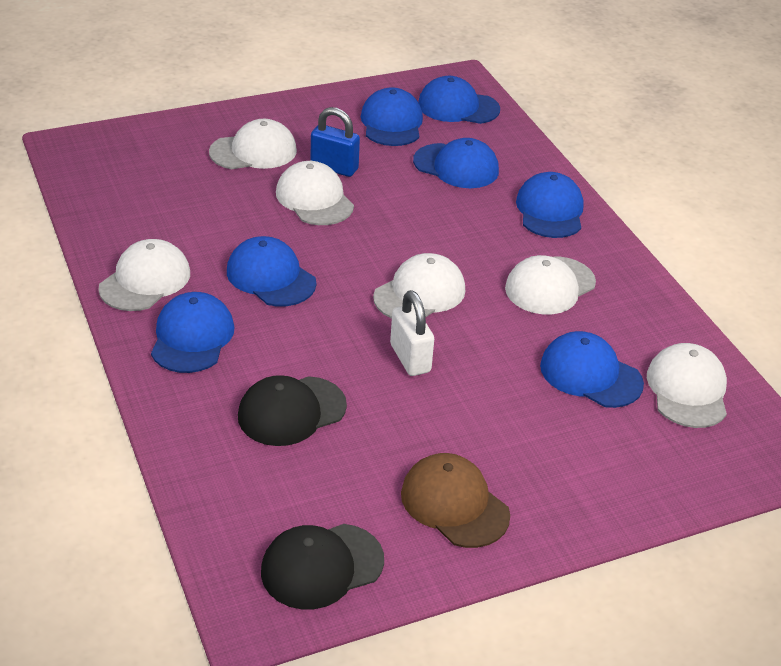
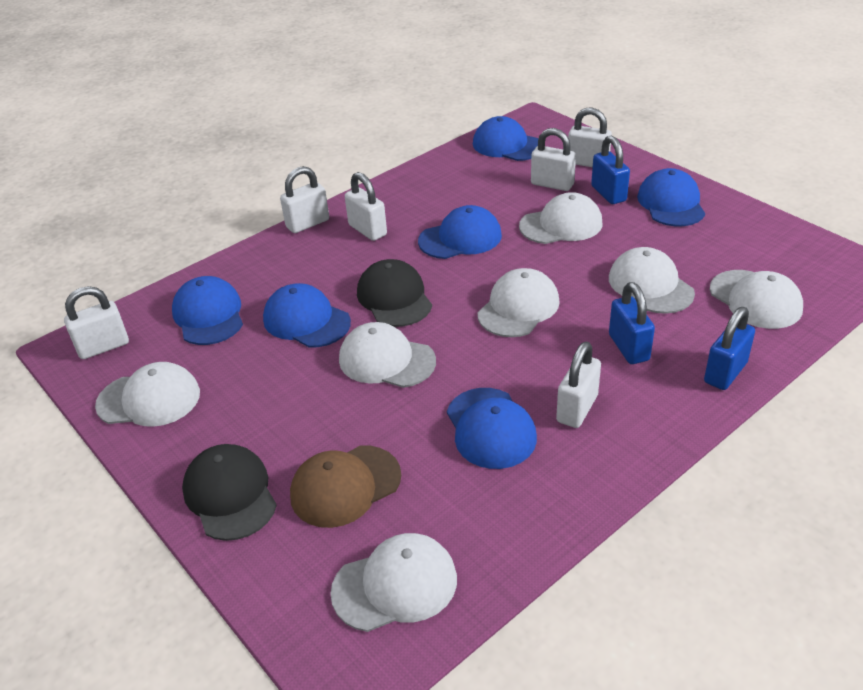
blue cap: [151,292,235,373] [227,236,316,307] [361,87,423,146] [413,138,499,188] [418,76,500,124] [516,172,584,238] [540,331,644,408] = 7 -> [172,276,243,345] [263,283,351,348] [418,205,502,259] [447,388,537,469] [473,116,539,161] [637,168,705,226] = 6
blue padlock: [311,107,360,177] = 1 -> [591,135,630,204] [609,282,655,364] [704,307,755,390] = 3
white cap: [98,239,190,311] [209,119,297,169] [276,161,354,225] [373,253,465,319] [505,255,596,314] [647,343,727,428] = 6 -> [95,362,200,427] [330,533,457,632] [339,322,436,388] [477,268,560,337] [519,192,603,244] [609,247,695,314] [710,270,803,329] = 7
white padlock: [390,290,434,376] = 1 -> [64,286,129,359] [280,166,329,233] [345,172,387,241] [531,128,576,191] [556,341,601,428] [568,108,612,167] = 6

